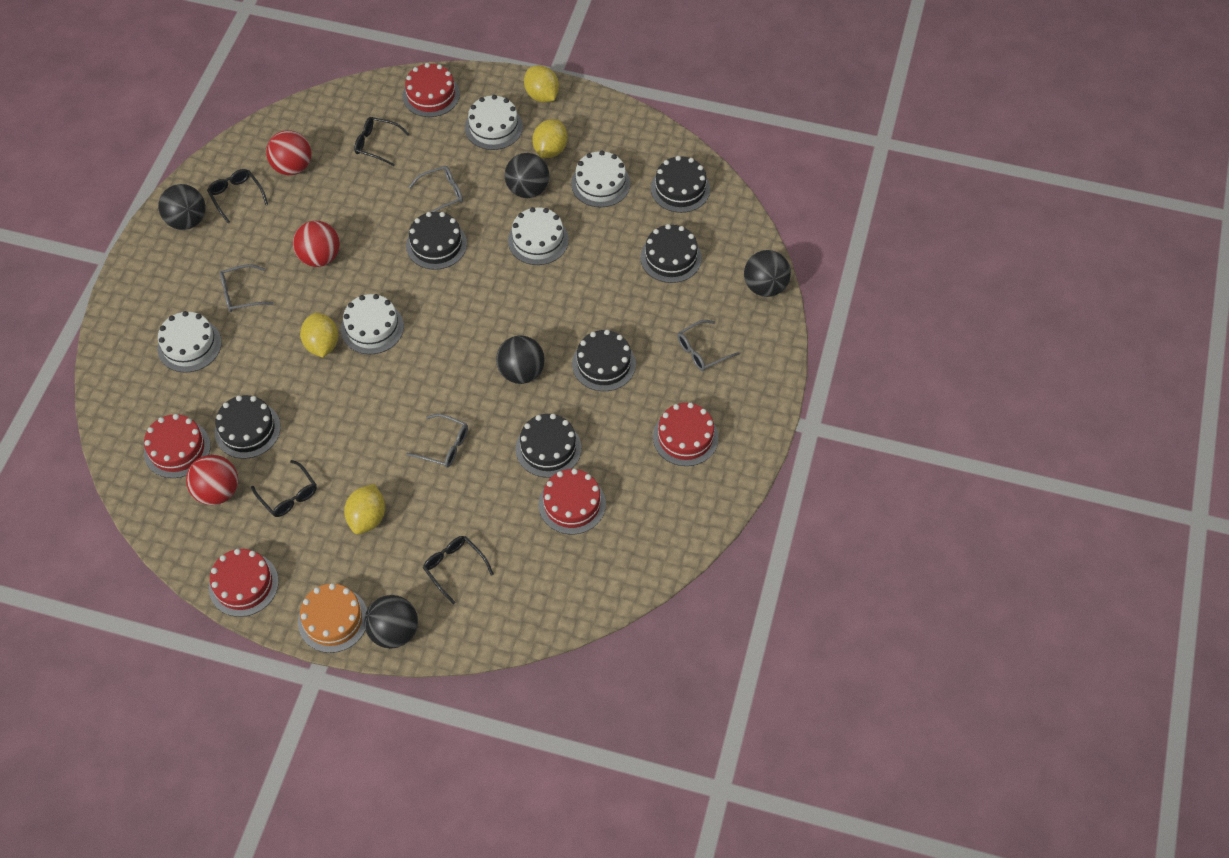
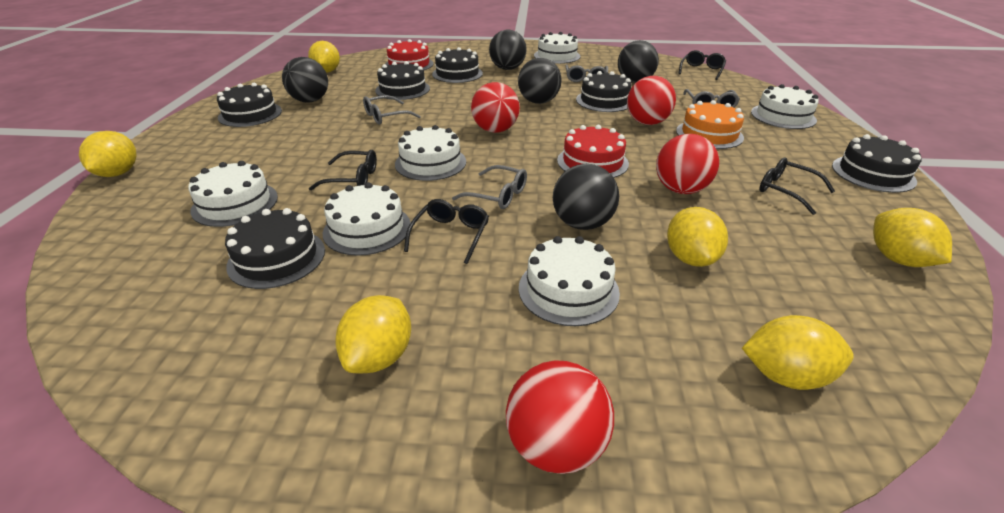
red ball: [186,455,238,505] [266,130,311,175] [293,221,340,267] = 3 -> [471,82,520,133] [506,360,614,474] [627,76,676,125] [656,134,719,194] = 4
red cake: [144,414,211,478] [209,549,279,617] [402,63,460,117] [539,469,606,534] [653,403,718,466] = 5 -> [385,39,434,70] [557,125,629,178] = 2
white cake: [157,311,222,373] [341,294,404,354] [465,95,523,150] [508,207,569,265] [571,151,631,207] = 5 -> [188,161,278,227] [323,182,411,256] [395,125,466,181] [519,236,620,326] [534,32,581,64] [751,84,819,129] = 6
yellow lemon: [300,312,338,358] [344,484,385,534] [524,65,559,103] [532,119,568,158] = 4 -> [79,131,137,177] [308,41,340,73] [335,295,411,373] [667,207,728,267] [742,315,854,390] [873,208,952,267] = 6

